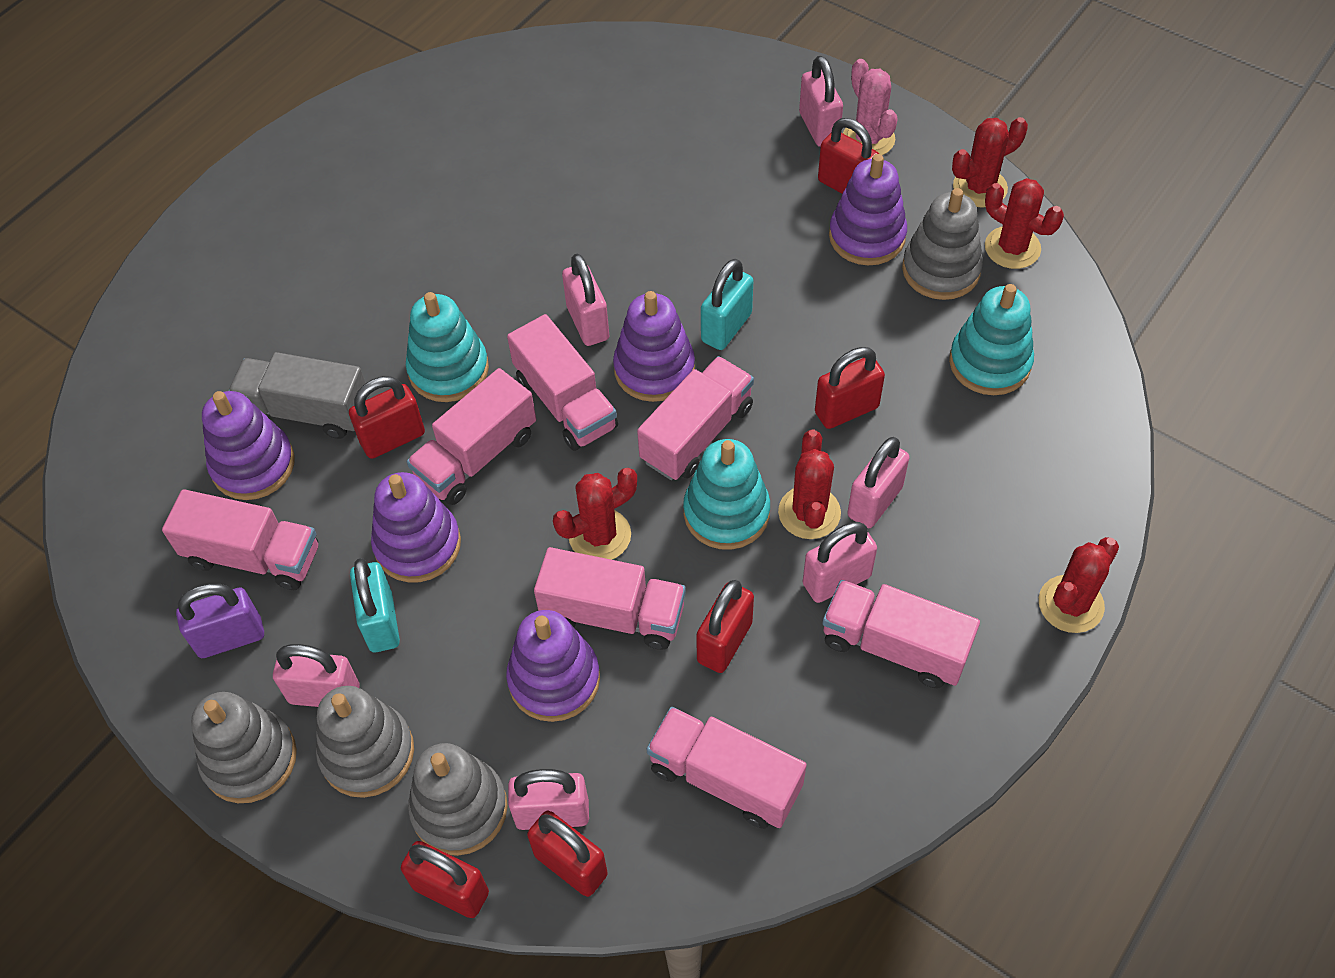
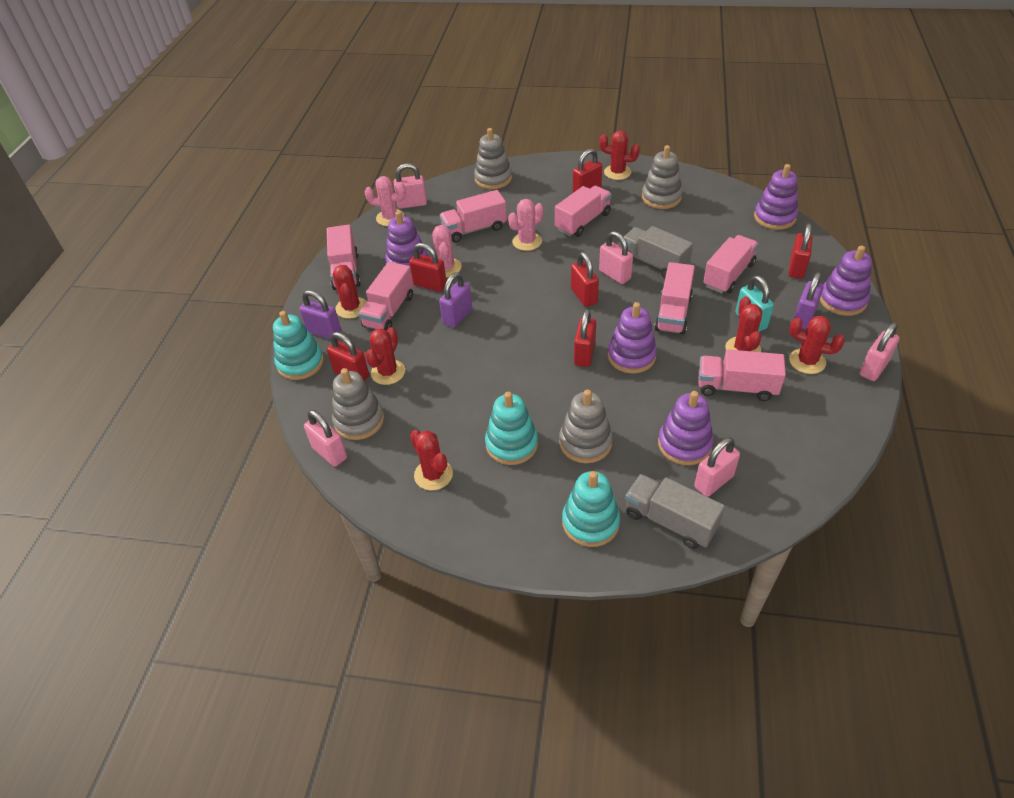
grey truck: [228,352,369,439] = 1 -> [624,226,693,278] [625,474,725,549] = 2
pink cactus: [843,59,898,155] = 1 -> [365,176,406,226] [432,225,461,277] [508,199,544,251] = 3
pink padlock: [273,644,360,707] [508,769,589,830] [562,254,609,346] [799,56,843,147] [803,522,877,603] [847,437,909,528] = 6 -> [304,410,347,467] [394,163,427,209] [599,231,633,284] [694,437,740,497] [860,322,900,381] = 5
purple padlock: [176,583,264,658] = 1 -> [299,290,341,339] [439,272,472,328] [794,272,824,329] = 3
red cactus: [553,468,637,560] [778,430,841,539] [952,117,1028,208] [985,178,1064,269] [1039,537,1119,633] = 5 -> [333,265,366,319] [365,327,405,385] [410,430,453,490] [599,131,640,180] [725,296,762,352] [789,316,845,374] = 6
turquoise padlock: [350,558,400,652] [701,259,753,350] = 2 -> [735,275,774,332] = 1

